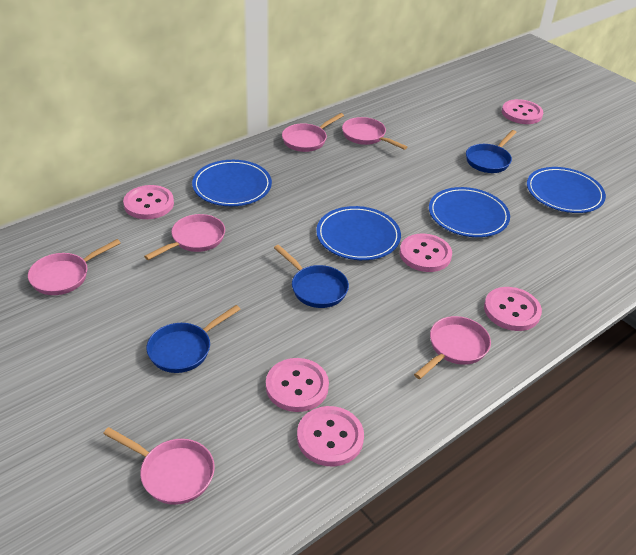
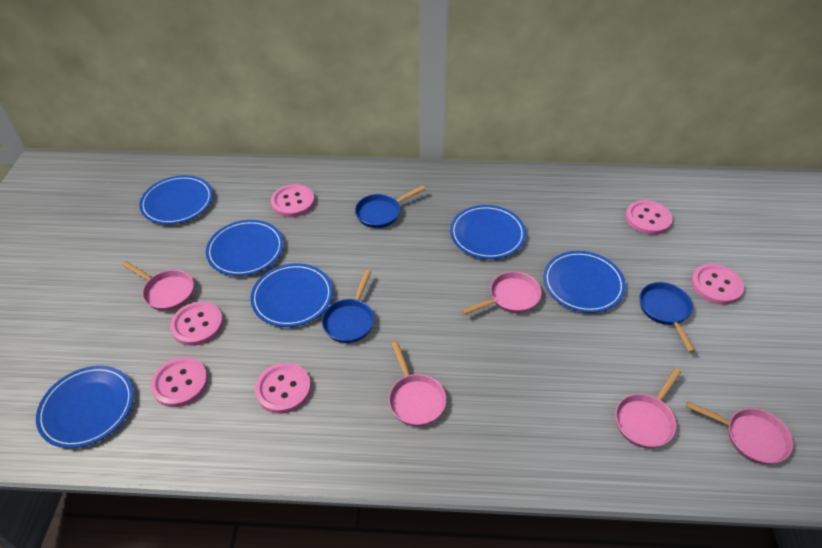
blue plate: [192,160,272,206] [316,206,401,260] [429,187,510,237] [527,167,606,213] = 4 -> [36,366,134,448] [139,175,213,224] [206,220,283,276] [250,263,333,327] [450,205,526,259] [543,251,626,313] = 6
pink pan: [28,239,121,295] [103,427,215,505] [144,214,225,260] [282,113,344,152] [342,117,407,150] [414,316,491,379] = 6 -> [122,261,194,311] [389,341,446,426] [462,271,542,315] [615,368,681,448] [686,401,793,465] = 5

